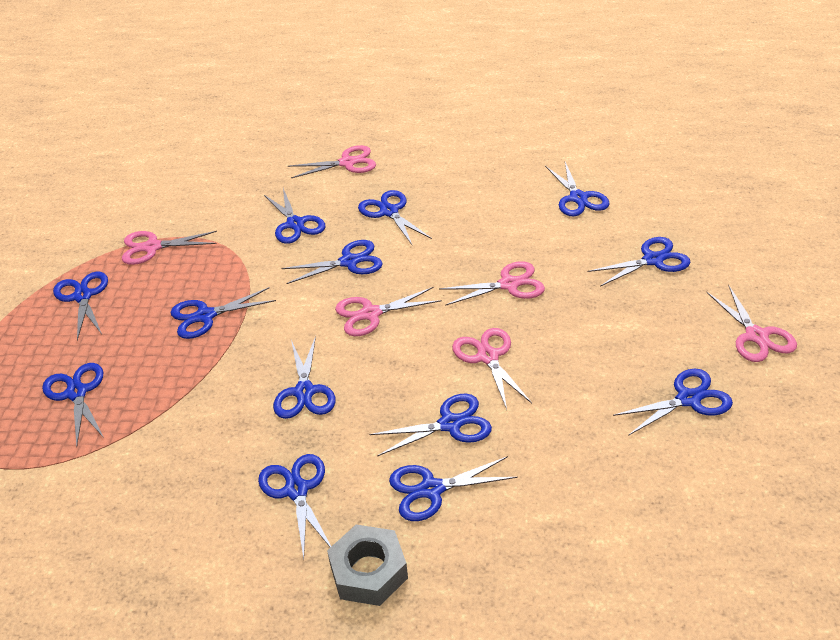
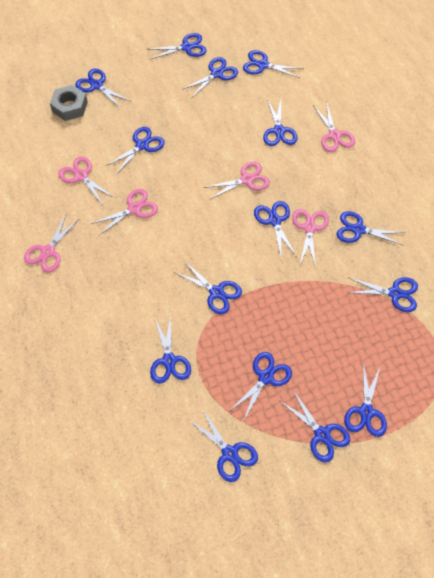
blue scissors: [42,363,104,447] [53,272,108,340] [171,287,276,339] [258,454,331,559] [264,188,325,244] [273,336,336,419] [281,240,383,284] [358,190,432,245] [369,394,492,456] [389,456,518,521] [545,162,609,216] [588,237,691,287] [613,369,733,436] = 13 -> [75,69,130,109] [106,127,165,175] [150,33,207,59] [150,315,191,384] [174,261,242,314] [182,57,238,97] [189,408,258,482] [228,352,292,422] [243,50,303,78] [254,201,297,257] [263,99,298,146] [280,390,350,463] [337,211,406,245] [344,363,387,437] [346,277,418,312] = 15

